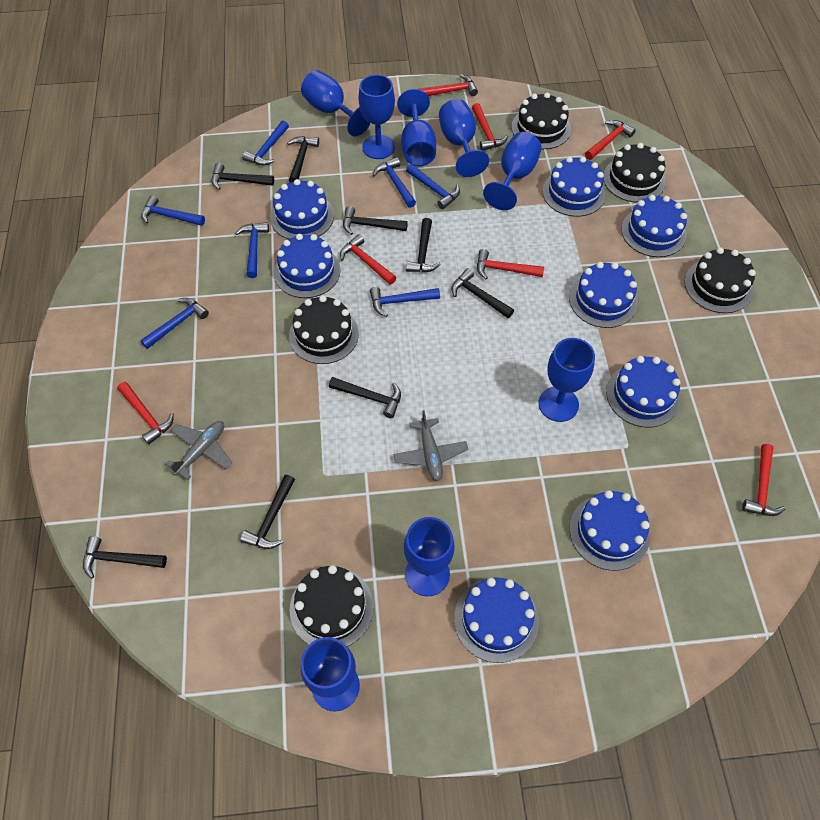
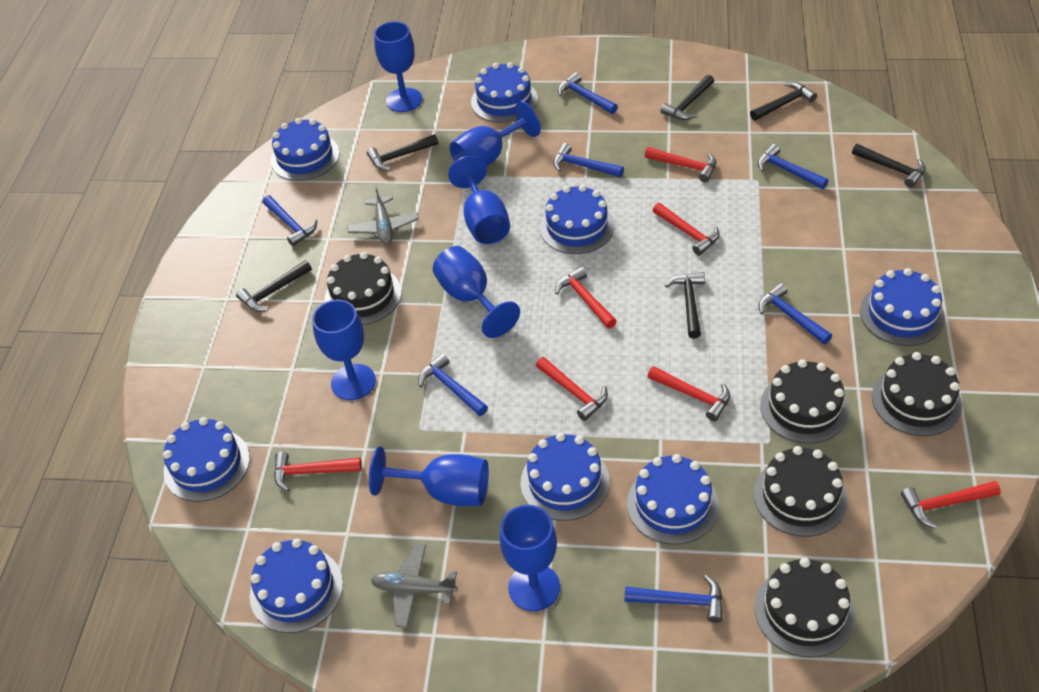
black hammer: [83,536,167,579] [212,163,274,190] [240,475,295,549] [287,136,319,183] [329,377,401,418] [343,206,408,235] [406,218,441,272] [452,268,514,318] = 8 -> [236,260,312,312] [367,134,438,171] [660,74,714,120] [665,272,705,339] [750,82,817,121] [852,144,926,188] = 6
blue goblet: [301,70,371,137] [301,637,360,712] [359,74,395,159] [397,89,436,166] [404,517,455,596] [439,99,489,177] [483,132,542,210] [539,338,595,422] = 8 -> [312,300,376,400] [369,446,489,506] [374,21,422,112] [433,246,520,338] [448,155,510,244] [450,101,541,166] [500,505,560,611] = 7

